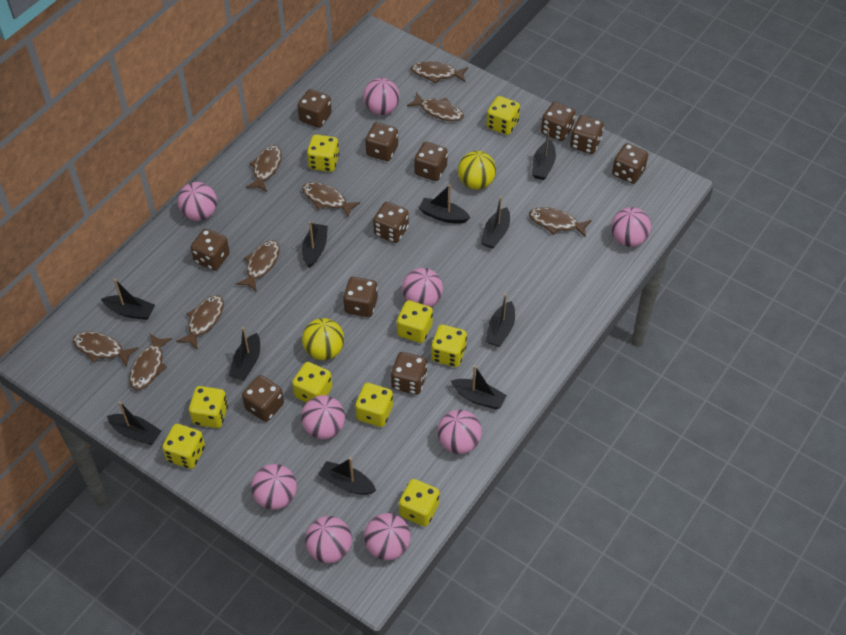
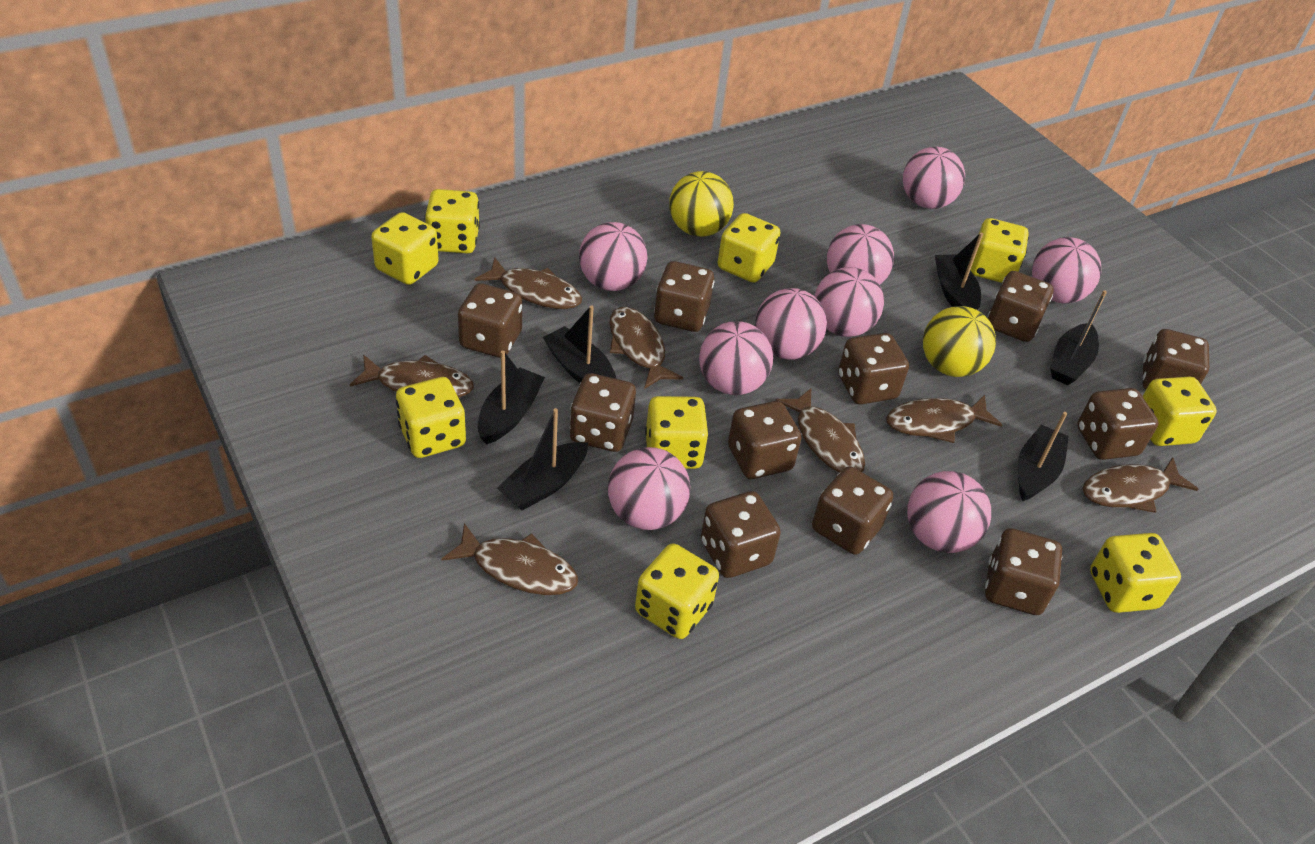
black boat: [101,279,155,320] [107,401,161,445] [229,327,260,381] [302,221,328,268] [318,458,376,495] [419,185,471,224] [451,365,507,409] [480,197,510,249] [485,294,515,347] [532,128,556,180] = 10 -> [478,350,545,445] [497,408,588,510] [543,306,616,383] [935,233,983,310] [1017,412,1069,501] [1050,290,1107,385] = 6
brown fish: [73,331,138,367] [129,334,172,390] [176,295,224,350] [236,240,280,292] [246,145,282,192] [302,182,360,218] [407,92,464,121] [411,61,468,83] [529,207,592,238] = 9 -> [350,355,474,398] [442,523,578,595] [475,257,582,309] [609,307,683,389] [775,388,865,473] [886,395,1002,443] [1082,457,1198,513] = 7

